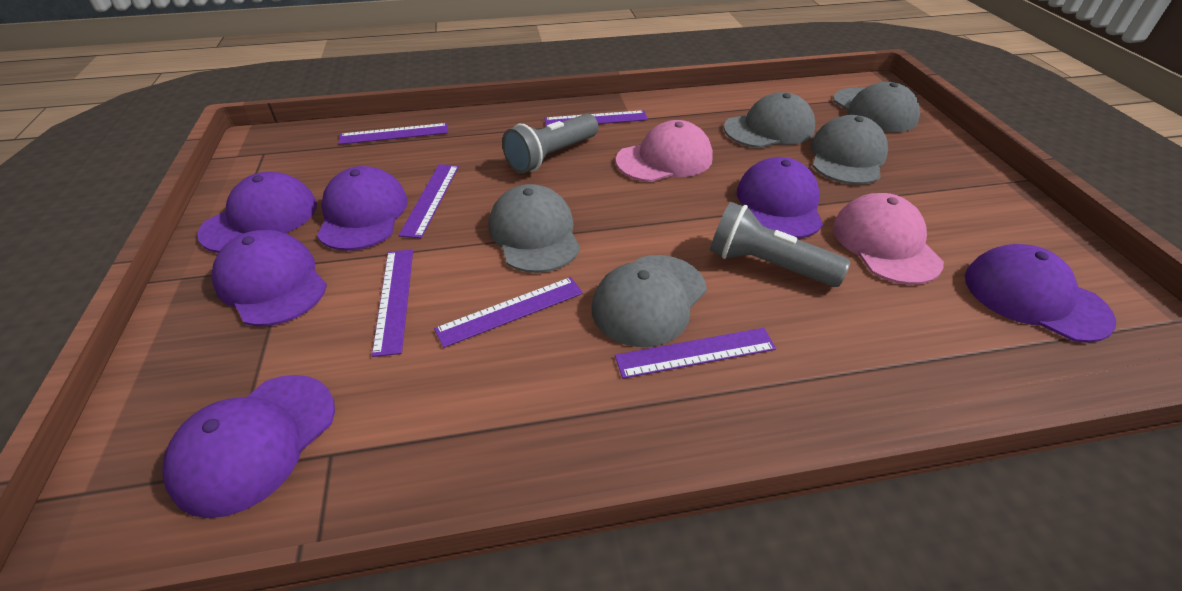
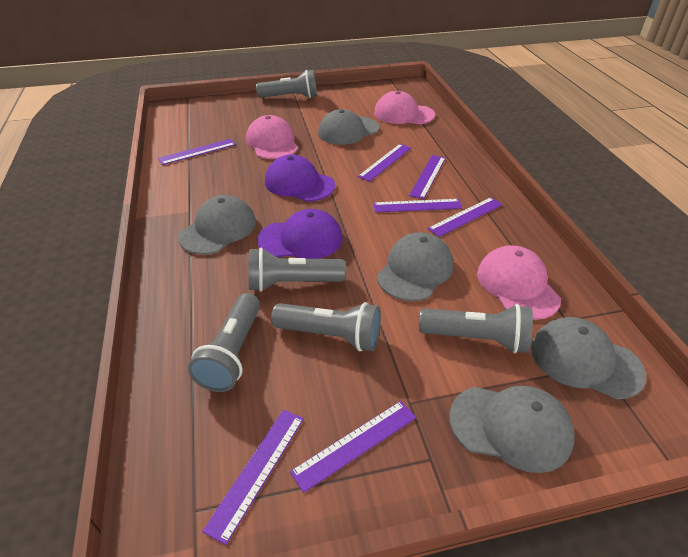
grey flashlight: [502,113,599,173] [710,202,851,287] = 2 -> [188,293,260,392] [249,248,346,292] [256,70,317,98] [271,302,381,351] [419,304,533,354] = 5
pink cap: [616,120,713,182] [833,193,944,285] = 2 -> [246,115,298,159] [374,91,435,124] [477,245,561,320] = 3
purple cap: [162,375,335,518] [197,172,317,253] [212,230,327,326] [317,166,408,251] [737,157,823,239] [965,244,1116,343] = 6 -> [257,209,343,259] [265,154,335,202] = 2
purple ruler: [338,123,448,145] [372,249,413,357] [398,164,459,238] [434,277,583,348] [545,110,648,126] [615,328,776,379] = 6 -> [158,139,236,165] [202,409,304,545] [290,401,416,493] [358,144,411,181] [373,199,462,213] [409,155,446,199] [428,197,503,237] = 7

